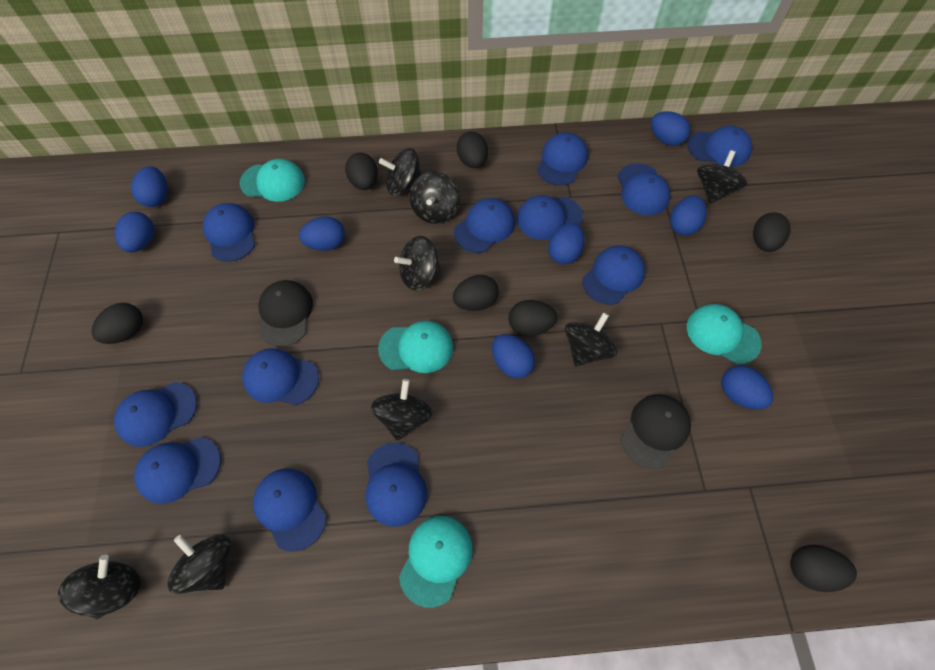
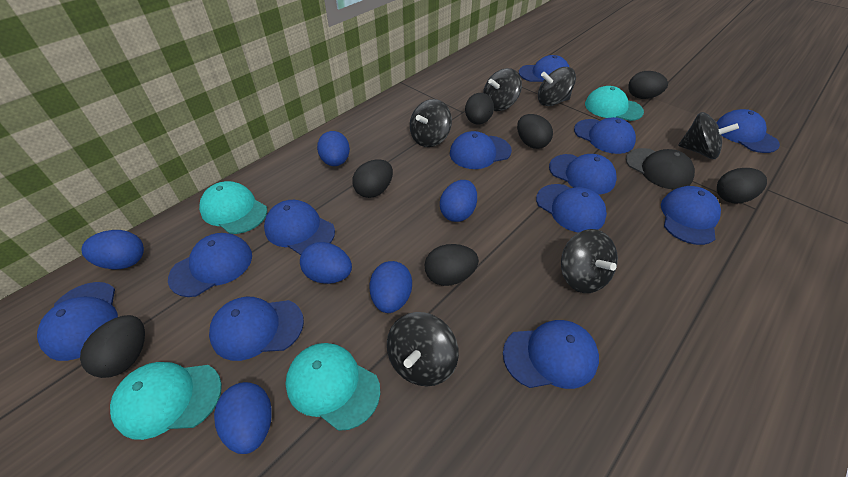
black cap: [258,280,313,347] [621,394,691,469] = 2 -> [626,148,695,190] = 1
black spinning top: [58,555,141,619] [167,535,232,594] [371,379,433,441] [379,148,422,196] [394,236,440,291] [409,171,460,224] [565,312,618,367] [697,150,748,204] = 8 -> [387,312,459,386] [410,99,452,147] [483,68,522,111] [538,67,576,106] [561,229,618,293] [678,112,739,159] = 6
blue egg: [114,212,154,253] [131,166,168,207] [299,216,345,251] [492,334,535,379] [548,223,585,265] [651,111,690,146] [670,195,707,236] [721,365,773,409] = 8 -> [81,230,144,269] [214,382,272,454] [300,242,352,284] [317,131,350,166] [370,261,412,313] [440,180,477,222] = 6

